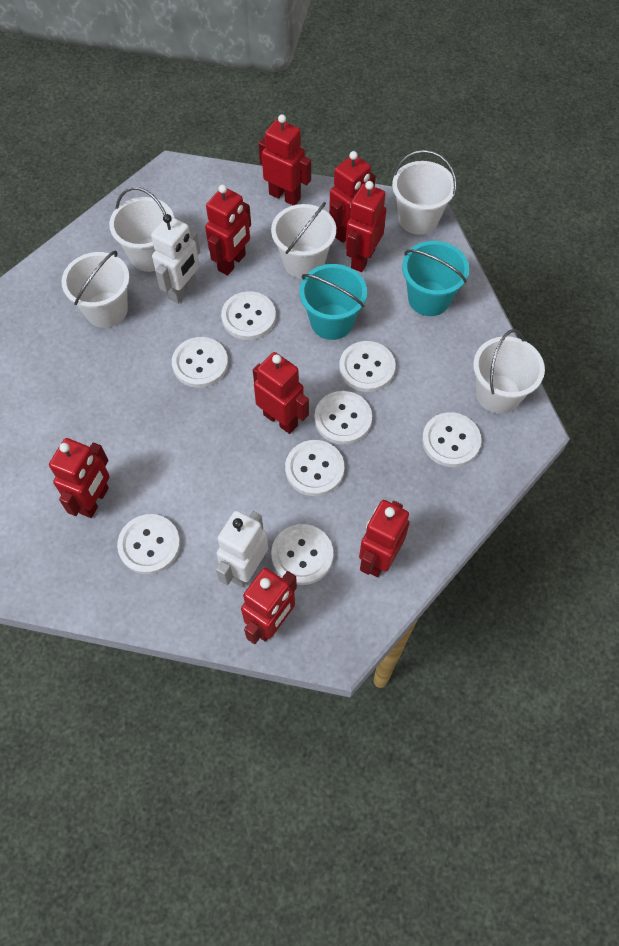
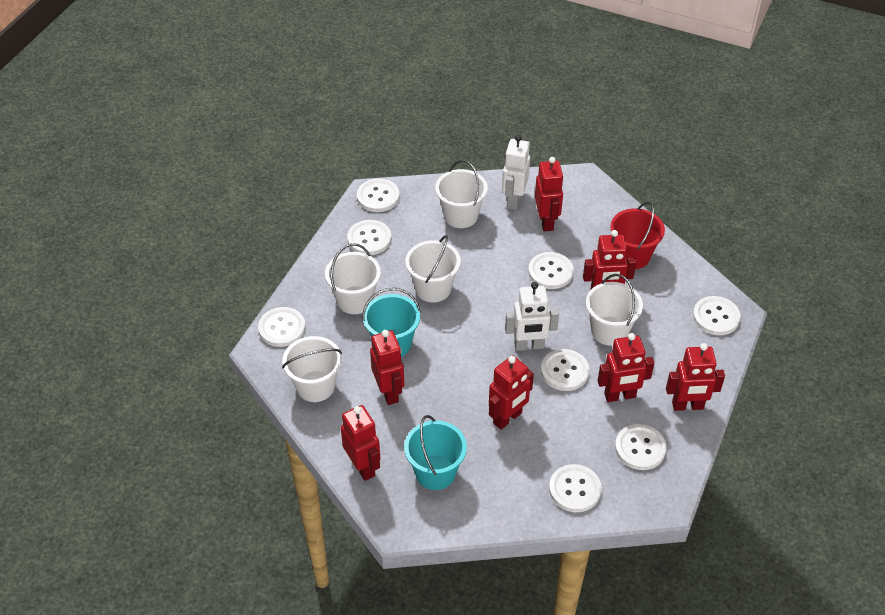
red bucket: none = 0 -> [610,202,665,269] = 1
red robot: [49,438,110,518] [205,185,251,276] [241,568,297,644] [253,352,309,434] [258,114,311,205] [329,151,376,243] [345,181,386,272] [359,500,410,577] = 8 -> [341,405,381,481] [370,330,404,405] [489,355,534,430] [535,157,564,231] [583,230,636,290] [597,333,654,402] [666,343,725,411] = 7

